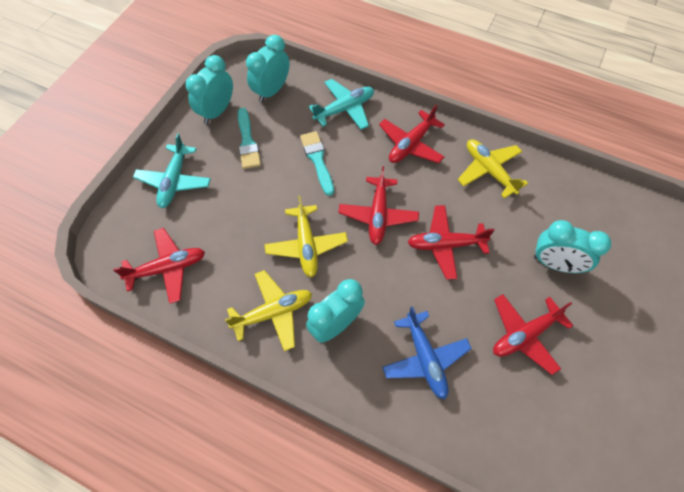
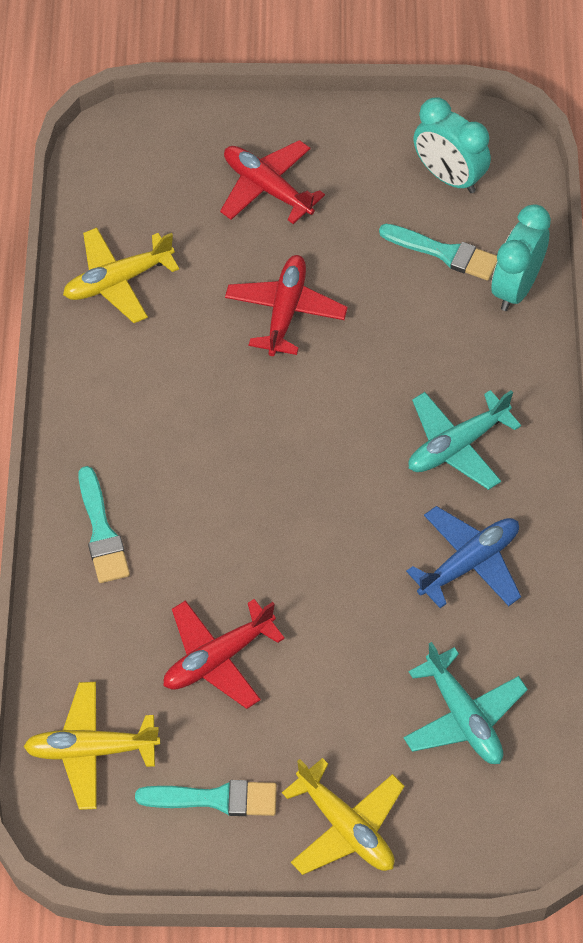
red plane: [113,228,205,304] [338,166,419,245] [379,104,445,163] [408,205,495,280] [493,294,573,375] = 5 -> [163,599,285,709] [220,140,325,224] [225,255,348,356] = 3
turquoise brush: [238,108,261,169] [300,131,334,196] = 2 -> [78,466,130,583] [135,780,277,816] [379,224,497,280] = 3
turquoise clock: [186,55,233,124] [246,35,290,102] [306,279,365,343] [534,220,611,273] = 4 -> [413,98,491,193] [491,204,551,311] = 2

